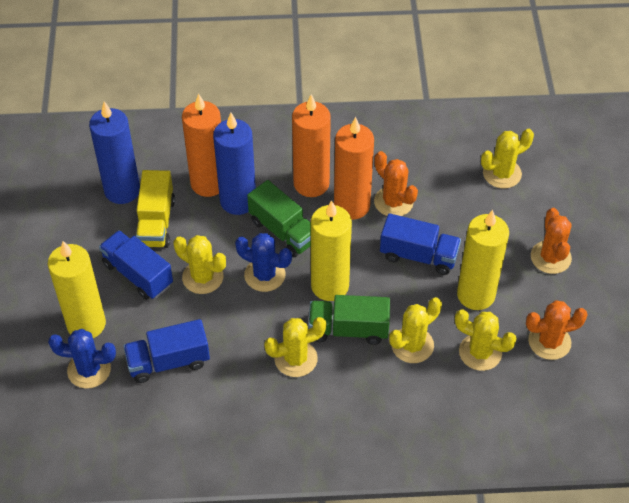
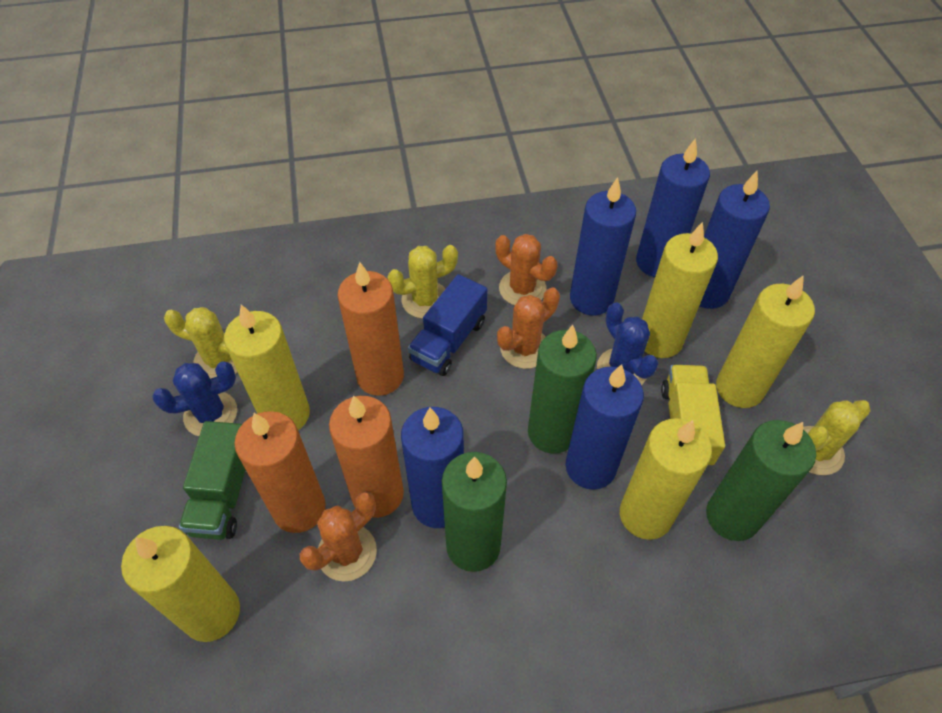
blue candle: [89,101,140,204] [213,113,256,215] = 2 -> [401,407,464,528] [566,364,644,490] [570,177,636,316] [636,138,710,277] [699,170,770,309] = 5
blue truck: [99,230,173,300] [123,319,210,383] [380,213,461,275] = 3 -> [408,274,488,376] = 1
green candle: none = 0 -> [442,452,507,572] [528,325,597,454] [706,420,816,541] = 3
green truck: [247,180,311,257] [309,295,390,345] = 2 -> [179,421,246,540] = 1
yellow cactus: [174,235,226,294] [264,317,326,377] [389,297,442,363] [455,309,517,371] [481,129,534,189] = 5 -> [164,307,237,379] [388,245,458,319] [803,400,871,475] = 3
yellow candle: [48,241,106,338] [311,200,352,301] [457,210,509,310] = 3 -> [121,526,240,642] [224,305,310,430] [620,418,712,540] [642,222,718,358] [716,275,815,408] = 5

